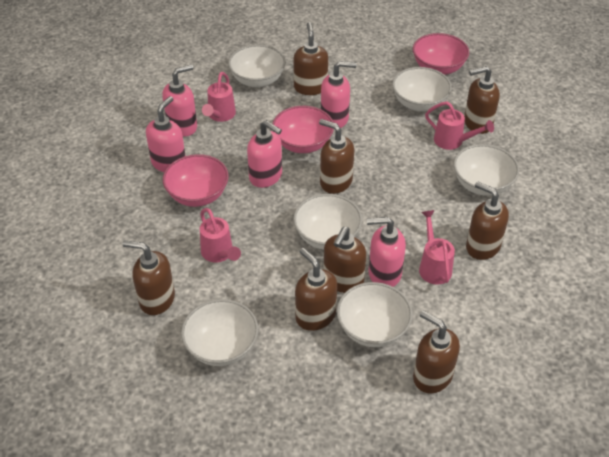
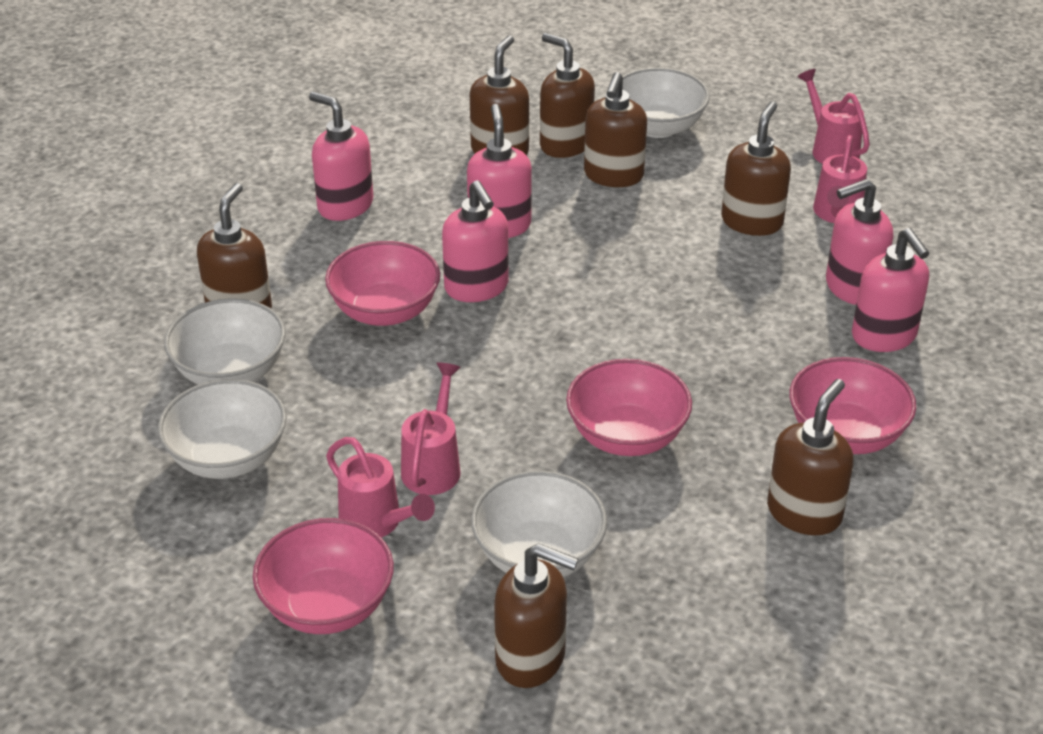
brown soap dispenser: [122,240,175,315] [293,22,328,95] [295,248,337,331] [319,119,354,194] [324,227,366,293] [413,311,460,393] [464,66,500,134] [466,181,509,260] = 8 -> [197,183,272,308] [470,35,529,155] [494,543,578,688] [540,33,595,158] [584,72,647,187] [721,101,791,236] [767,379,854,535] = 7
pink bowl: [163,154,229,207] [273,106,334,153] [413,33,469,75] = 3 -> [253,518,394,634] [325,241,440,326] [566,359,692,456] [789,357,916,454] = 4
white bowl: [181,299,258,366] [228,45,286,87] [293,194,362,250] [337,282,413,347] [392,67,452,111] [454,144,519,196] = 6 -> [158,379,287,479] [164,298,285,385] [471,471,607,577] [622,68,710,138] = 4

